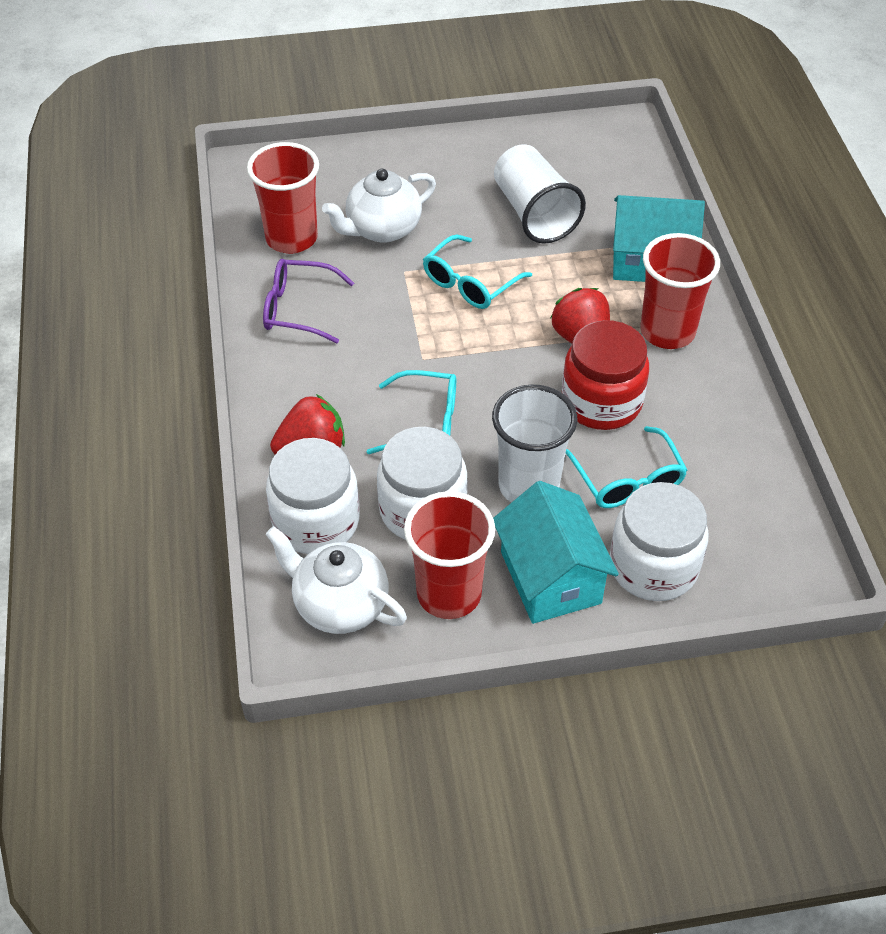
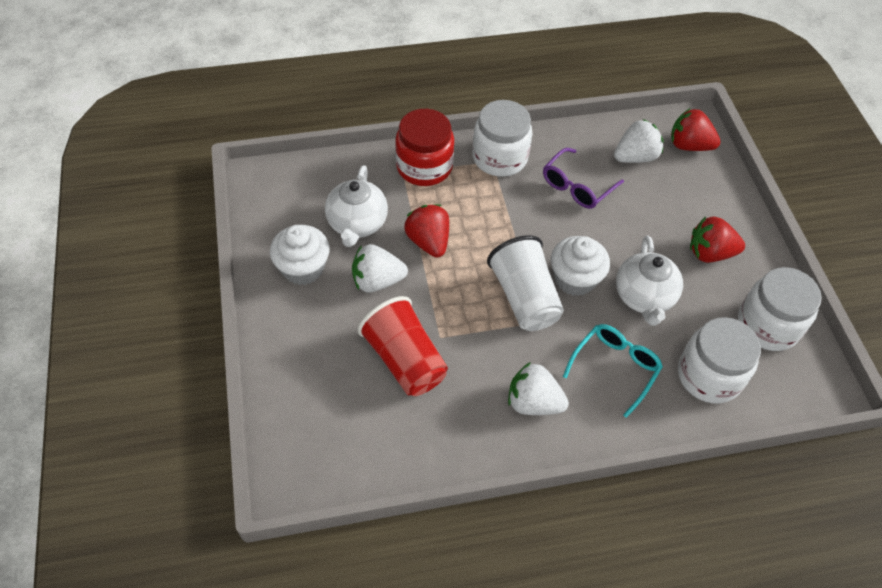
red cup: [247,142,319,254] [404,491,495,619] [640,233,720,349] = 3 -> [358,296,448,396] = 1
red strawberry: [270,394,345,455] [551,288,610,343] = 2 -> [404,204,449,258] [671,108,721,151] [690,216,745,263] = 3
turquoise glasses: [367,370,456,454] [423,234,532,309] [565,426,687,508] = 3 -> [563,324,663,418] = 1
turquoise house: [493,481,619,624] [613,195,705,282] = 2 -> none = 0
white cup: [492,385,577,503] [494,144,586,244] = 2 -> [487,235,564,331] = 1
white cupcake: none = 0 -> [270,225,330,285] [551,236,610,296] = 2
white strawberry: none = 0 -> [352,244,408,293] [508,362,569,415] [614,119,664,163] = 3

